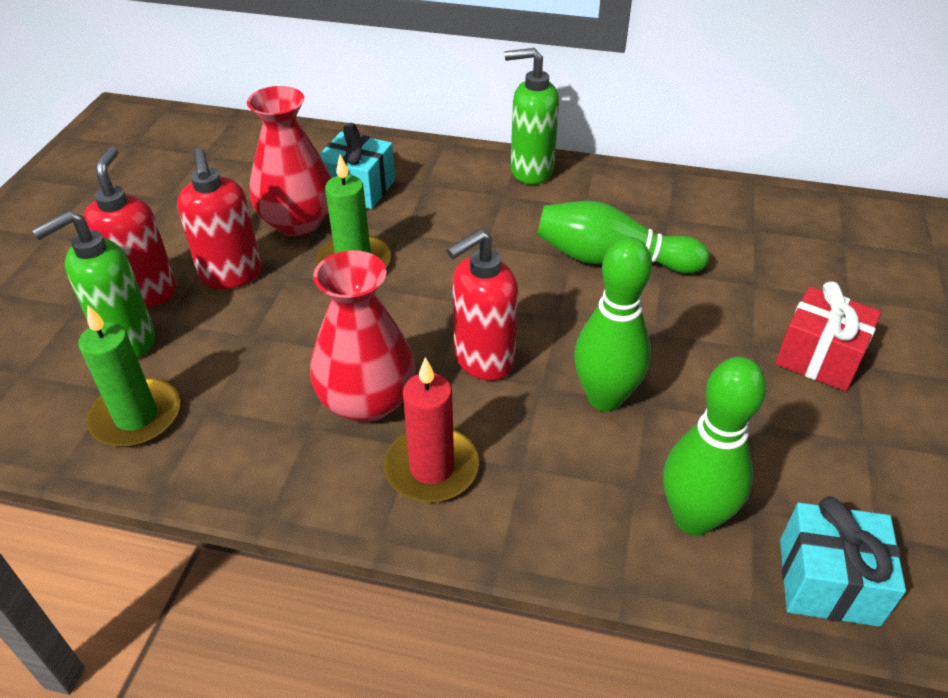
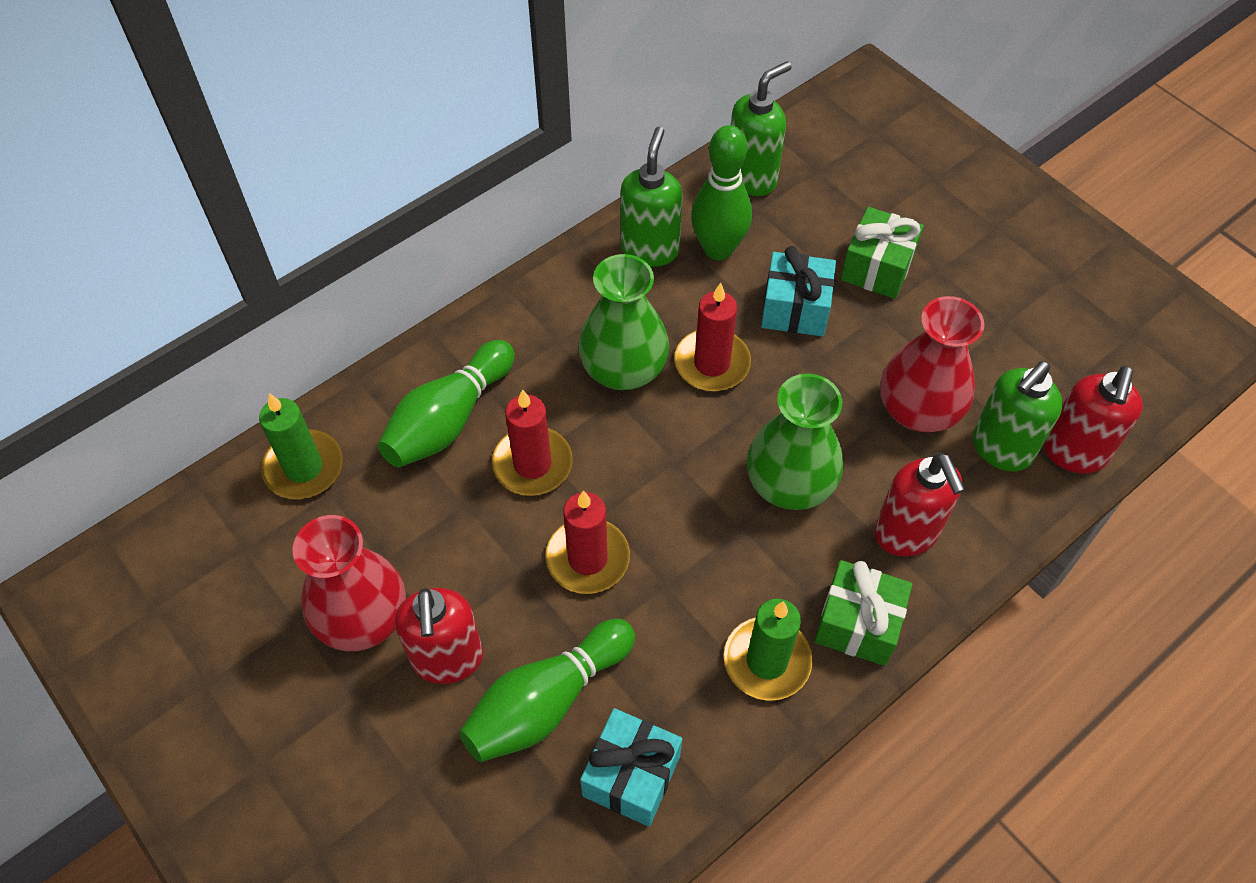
green gift: none = 0 -> [814,560,913,666] [841,207,924,299] = 2
green soap dispenser: [32,210,155,358] [505,48,559,184] = 2 -> [620,127,683,267] [731,61,792,196] [973,361,1063,472] = 3
green vase: none = 0 -> [578,254,669,390] [747,374,843,510] = 2
red candle: [384,357,479,502] = 1 -> [492,389,573,496] [545,490,630,594] [674,283,751,391] = 3
red gift: [775,281,881,391] = 1 -> none = 0

